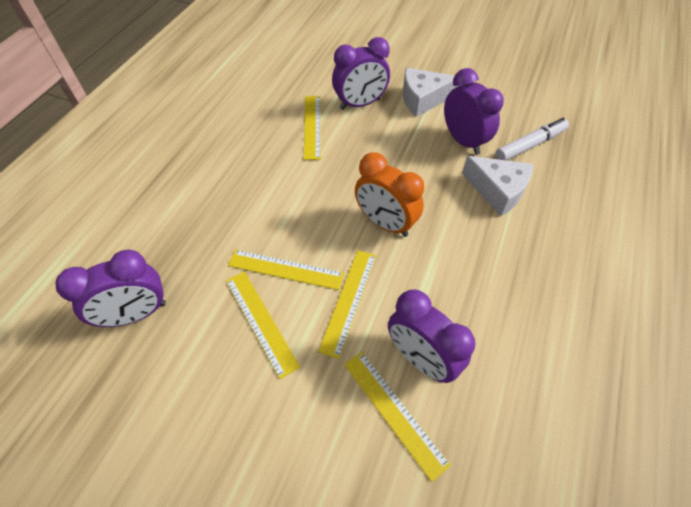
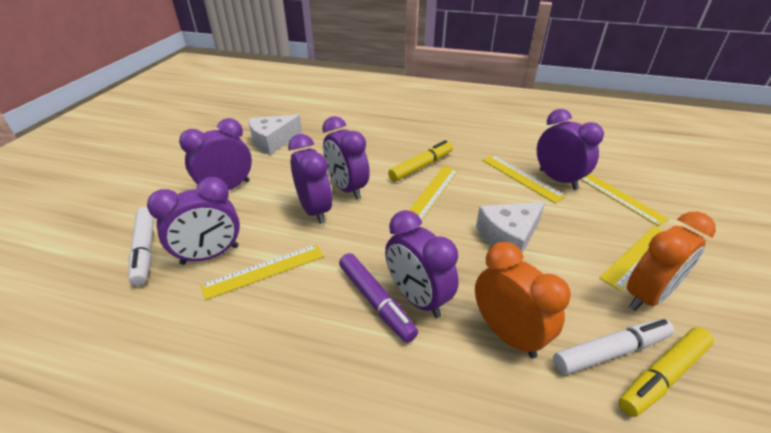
orange clock: [355,153,424,237] = 1 -> [475,242,571,358] [627,212,716,311] = 2
purple clock: [56,250,166,327] [332,37,390,110] [388,289,475,383] [444,68,504,155] = 4 -> [147,177,240,265] [179,118,252,190] [288,134,332,224] [322,116,370,200] [385,210,459,318] [537,109,604,190] = 6
purple marker: none = 0 -> [339,253,418,343] = 1
white marker: [495,118,569,160] = 1 -> [129,207,154,286] [553,319,674,375] = 2
yellow marker: none = 0 -> [388,140,453,182] [618,327,714,417] = 2

